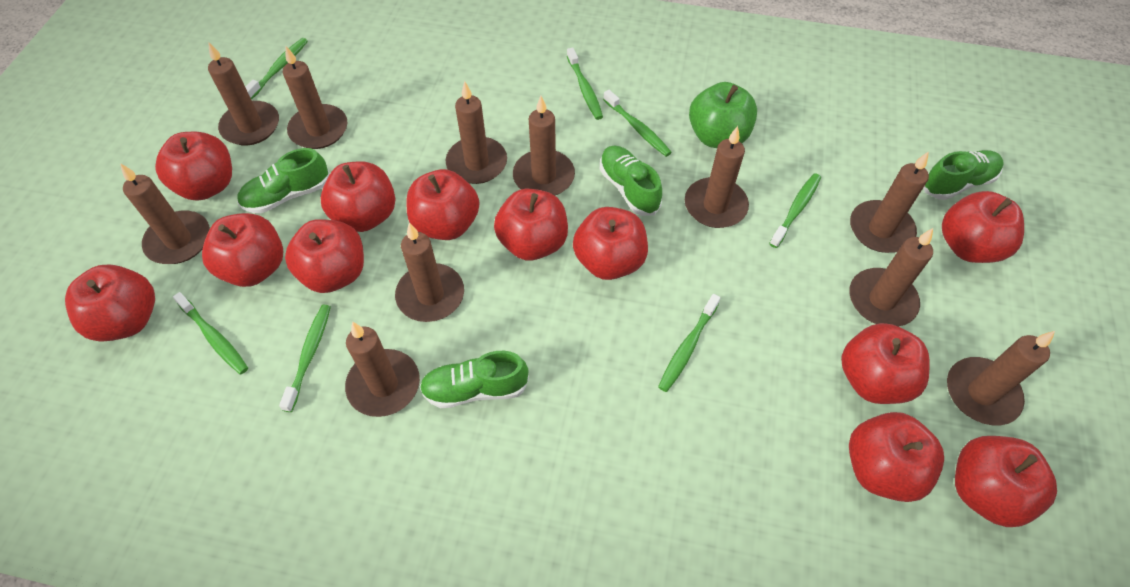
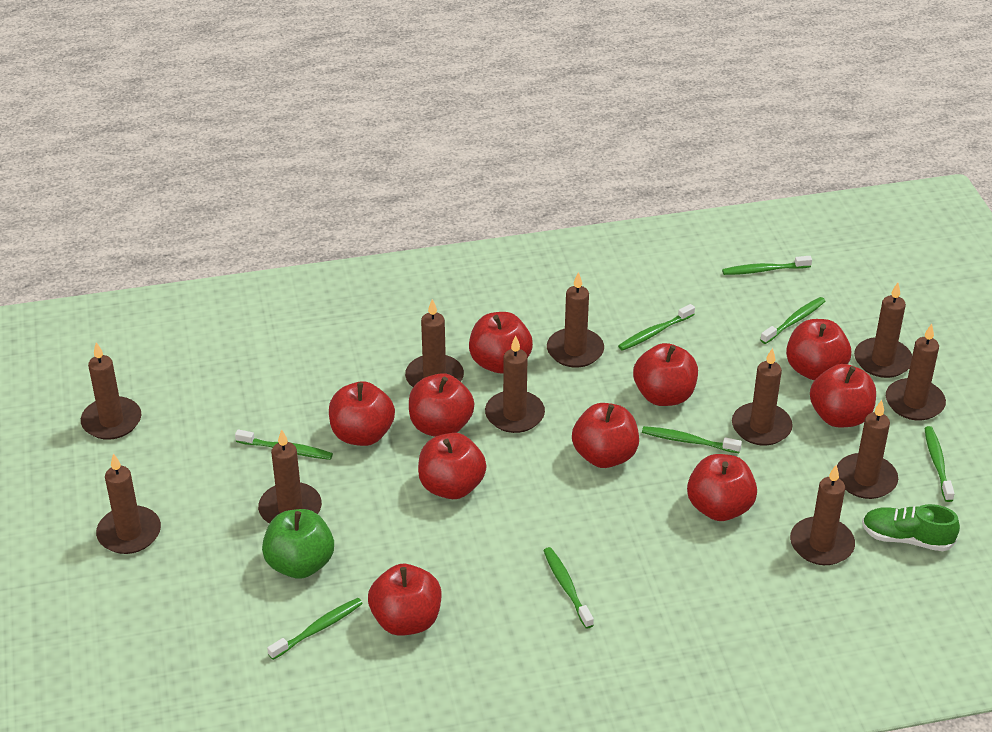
green shoe: [237,148,329,213] [419,351,529,408] [599,146,662,216] [924,150,1004,200] = 4 -> [862,504,960,551] = 1
green toothbrush: [173,292,248,374] [245,38,308,100] [279,305,331,412] [567,47,603,120] [603,90,672,157] [658,294,720,392] [769,173,821,248] = 7 -> [235,429,333,460] [267,598,363,660] [543,547,594,629] [618,304,695,351] [642,426,742,453] [722,256,812,275] [760,297,825,344] [924,426,955,502] = 8
red apple: [65,265,155,342] [155,132,232,201] [202,213,284,287] [285,219,364,293] [321,161,395,232] [406,169,479,240] [494,189,568,261] [573,207,648,280] [841,323,930,404] [849,412,944,502] [942,191,1024,263] [955,436,1057,527] = 12 -> [329,381,395,446] [368,564,441,636] [409,373,474,437] [418,433,487,499] [469,312,533,373] [572,403,639,468] [633,343,698,406] [687,454,757,521] [786,319,851,380] [810,364,876,427] = 10

